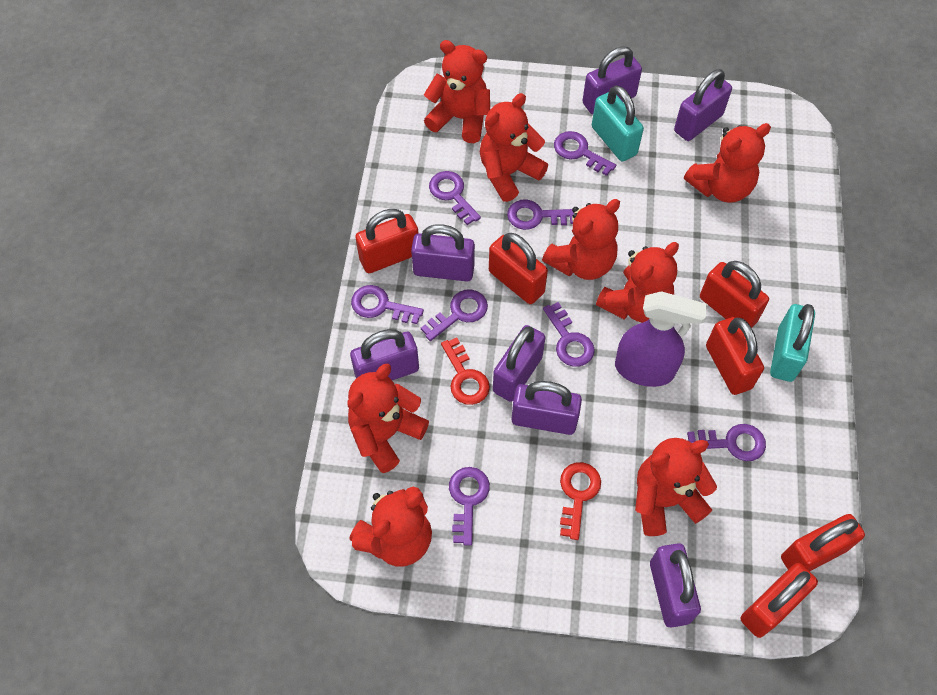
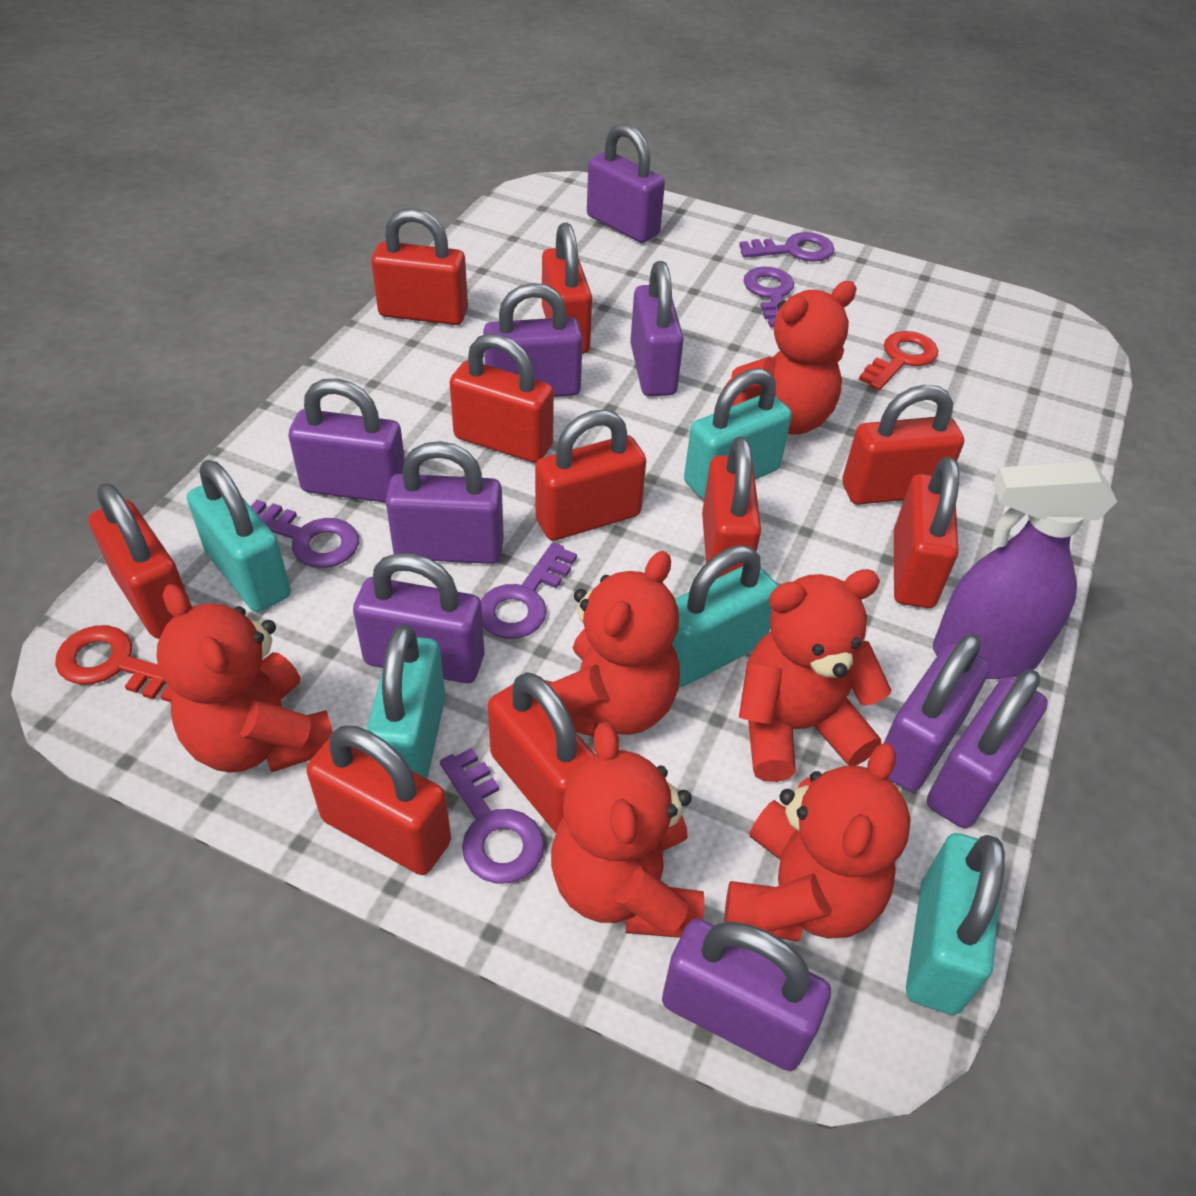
purple key: [351,285,424,324] [421,289,488,341] [429,171,481,225] [449,467,490,546] [507,199,574,230] [543,302,595,367] [554,131,616,176] [687,424,766,461] = 8 -> [251,500,359,568] [440,748,545,884] [480,542,577,639] [739,232,834,262] [744,267,794,328] = 5
purple padlock: [350,329,419,380] [411,224,475,281] [493,325,545,402] [512,381,582,435] [582,46,642,114] [650,543,701,628] [674,69,732,141] = 7 -> [289,378,405,503] [353,553,484,683] [386,441,504,564] [483,283,583,397] [587,124,665,243] [630,261,684,396] [662,918,831,1071] [884,634,990,792] [927,669,1048,829] = 9
red padlock: [355,209,418,273] [489,233,548,304] [700,261,769,328] [706,317,764,395] [741,563,818,638] [781,514,865,571] = 6 -> [88,483,186,638] [306,725,451,875] [371,208,468,325] [449,333,554,463] [488,672,596,833] [535,410,646,541] [542,223,592,354] [702,436,761,578] [842,385,964,505] [894,457,959,608] = 10
red teddy bear: [347,364,429,473] [349,487,432,566] [424,40,490,143] [480,93,548,202] [542,199,620,280] [596,242,679,323] [635,438,717,536] [684,123,771,203] = 8 -> [156,584,333,773] [545,551,680,737] [551,722,704,938] [722,281,857,435] [724,743,911,942] [739,569,891,782] = 6
turquoise padlock: [592,85,644,161] [770,304,815,382] = 2 -> [187,460,291,612] [366,625,446,778] [672,545,778,687] [684,368,792,500] [906,833,1005,1015] = 5

